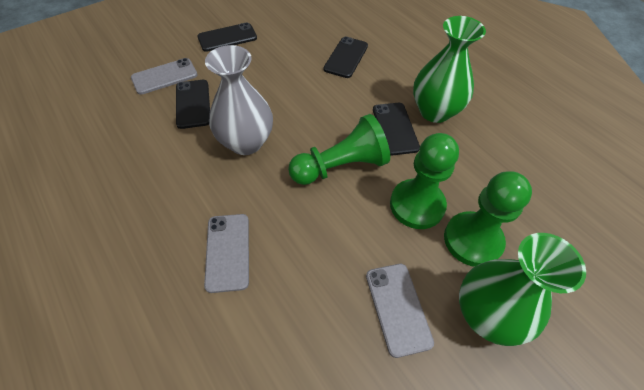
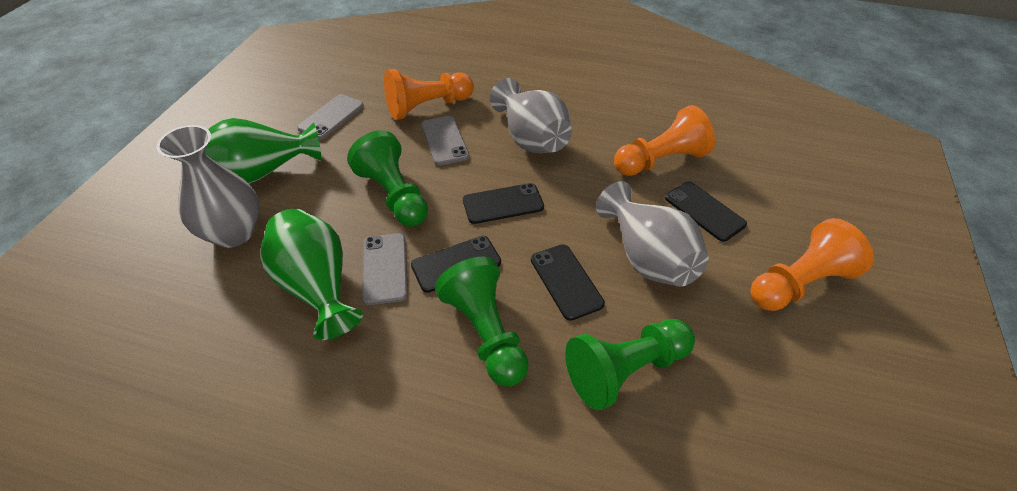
grey vase: [205,45,273,155] = 1 -> [157,125,260,248] [490,78,572,153] [596,181,709,287] = 3
orange pawn: none = 0 -> [384,69,474,120] [614,105,715,176] [750,218,874,311] = 3

